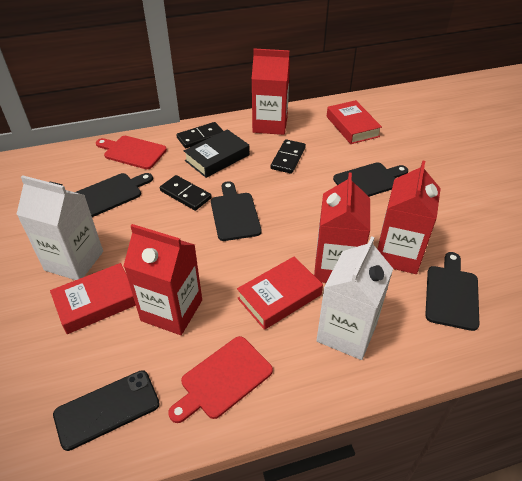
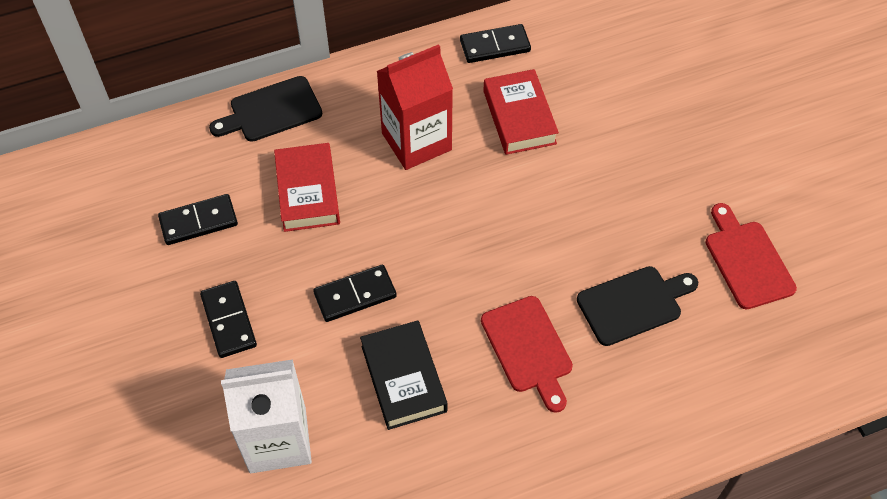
black cutting board: [75,173,153,217] [211,181,262,241] [333,162,408,197] [425,252,480,331] = 4 -> [209,76,322,142] [577,266,698,346] = 2
black domino: [160,175,212,211] [177,122,223,148] [271,139,306,174] = 3 -> [158,194,238,245] [200,281,257,358] [313,265,397,322] [460,24,531,63] = 4
black phone: [53,370,160,451] = 1 -> none = 0
red book: [50,263,136,334] [237,257,323,330] [327,100,382,144] = 3 -> [274,143,340,232] [483,69,559,155] = 2
red carton: [124,224,202,335] [252,49,290,135] [314,172,370,283] [378,161,441,274] = 4 -> [377,44,453,170] = 1
white carton: [16,175,103,280] [316,236,393,360] = 2 -> [221,359,312,473] = 1

